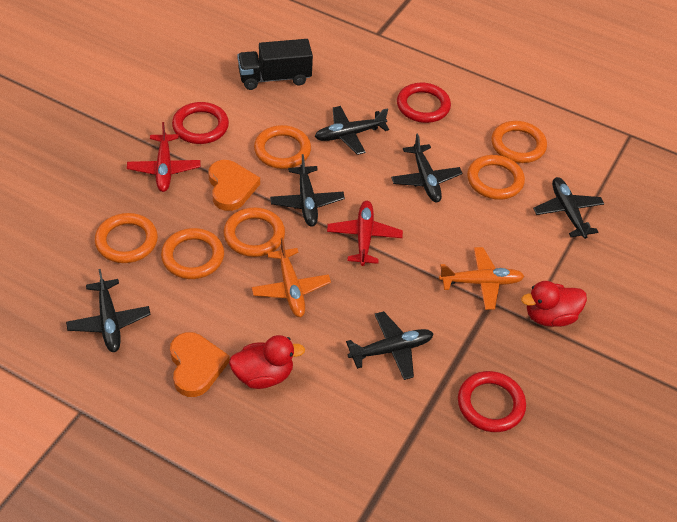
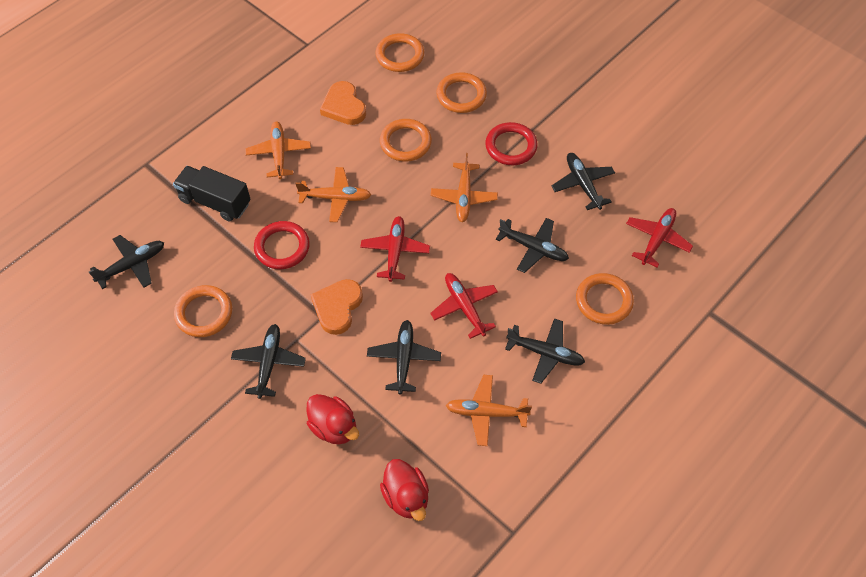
orange plane: [251,238,331,317] [439,247,524,310] = 2 -> [245,121,311,179] [295,167,371,222] [430,153,498,222] [446,375,532,446] = 4
orange ring: [95,213,158,263] [161,228,224,279] [223,207,285,257] [254,125,311,169] [467,155,525,200] [491,121,547,163] = 6 -> [174,285,232,337] [375,33,424,72] [380,119,432,162] [436,72,487,113] [576,273,634,325] = 5
red plane: [127,122,200,192] [327,201,403,266] = 2 -> [360,216,430,282] [430,273,498,339] [626,208,693,268] = 3
red ring: [172,102,229,144] [397,83,451,123] [458,371,526,432] = 3 -> [254,221,310,269] [485,122,538,165] = 2

